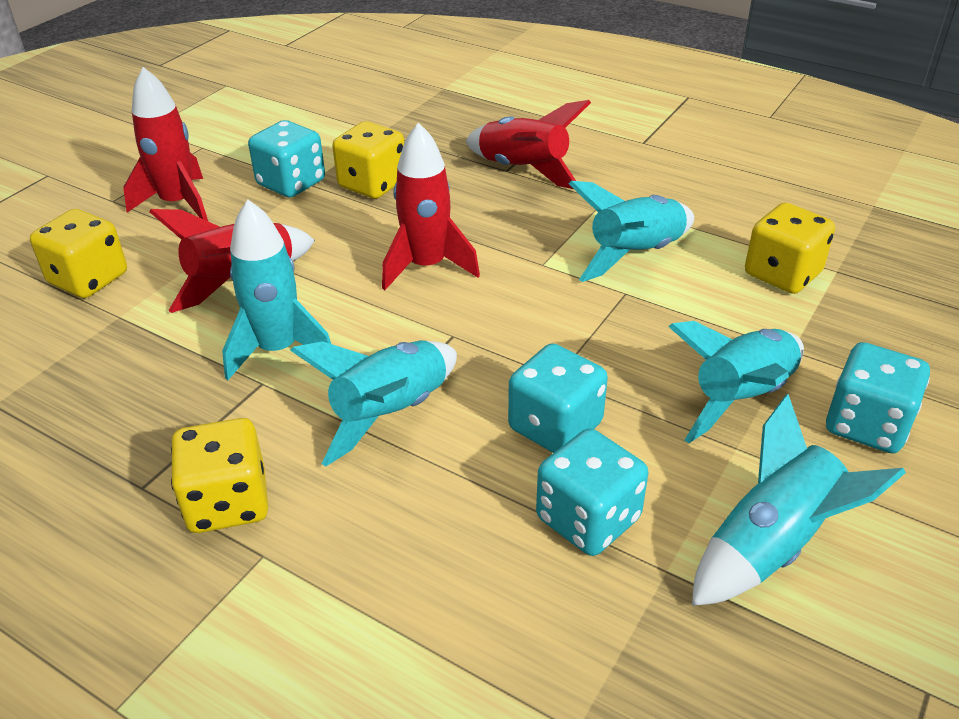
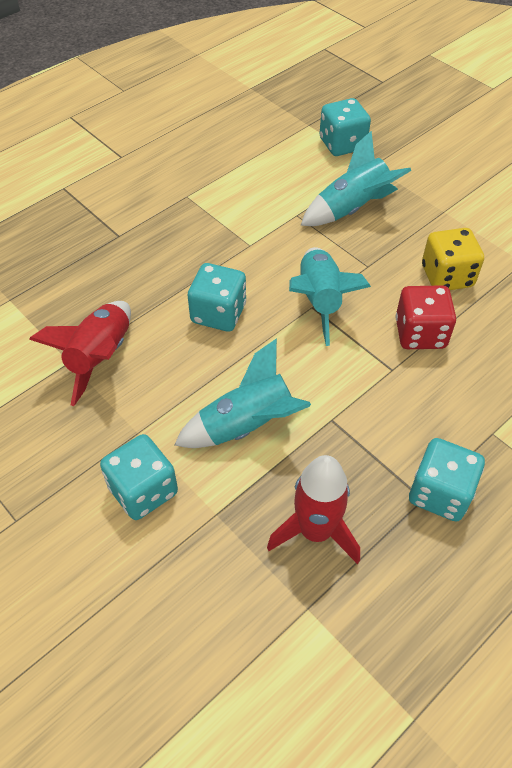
red dice: none = 0 -> [395,285,456,349] = 1
red rocket: [123,67,208,221] [150,209,315,313] [382,122,480,290] [466,100,591,189] = 4 -> [29,301,131,406] [267,455,360,564] = 2
turquoise rocket: [222,200,331,380] [290,340,457,466] [568,181,694,282] [668,321,804,443] [692,394,906,606] = 5 -> [174,338,311,448] [289,247,371,346] [300,130,411,226] = 3
yellow dice: [30,209,127,298] [171,418,268,533] [332,121,404,199] [745,203,835,294] = 4 -> [422,228,484,290] = 1

